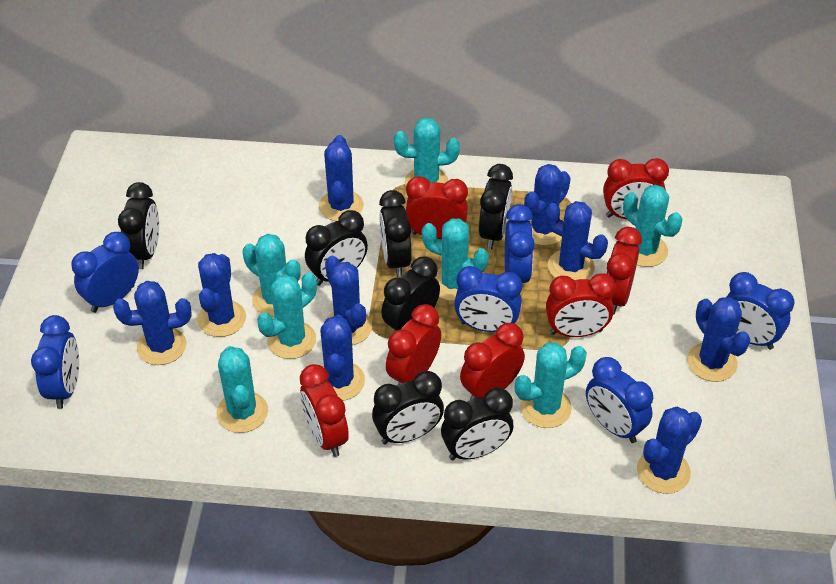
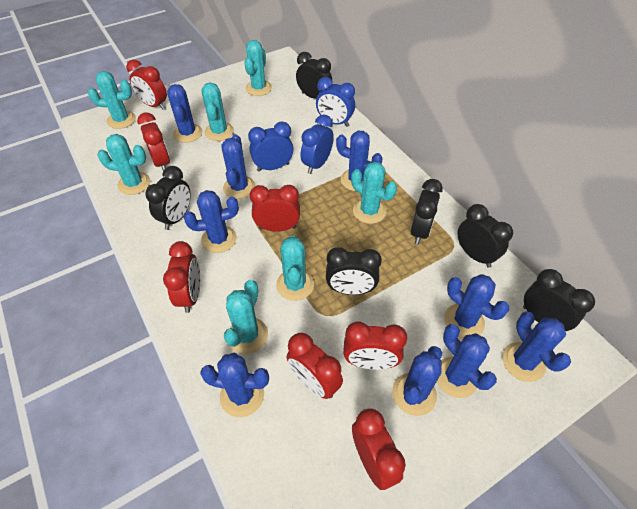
black clock: [118,182,159,269] [305,210,368,286] [372,371,444,445] [379,190,412,277] [381,256,440,332] [441,388,513,460] [479,164,513,249] = 7 -> [145,166,191,230] [296,52,332,99] [326,247,382,295] [410,179,443,244] [458,204,513,268] [523,269,595,331] = 6
blue clock: [31,315,79,409] [71,232,139,313] [454,266,522,332] [505,204,535,283] [586,357,653,443] [726,272,794,350] = 6 -> [248,122,293,172] [301,115,334,174] [316,77,355,127] = 3

